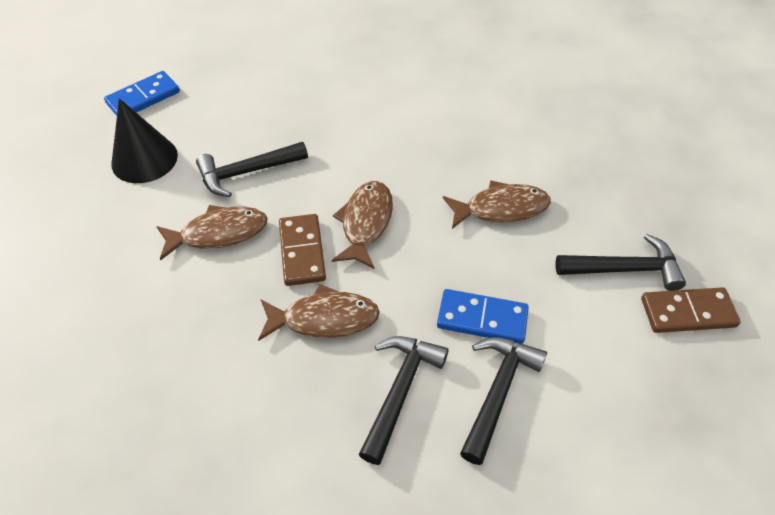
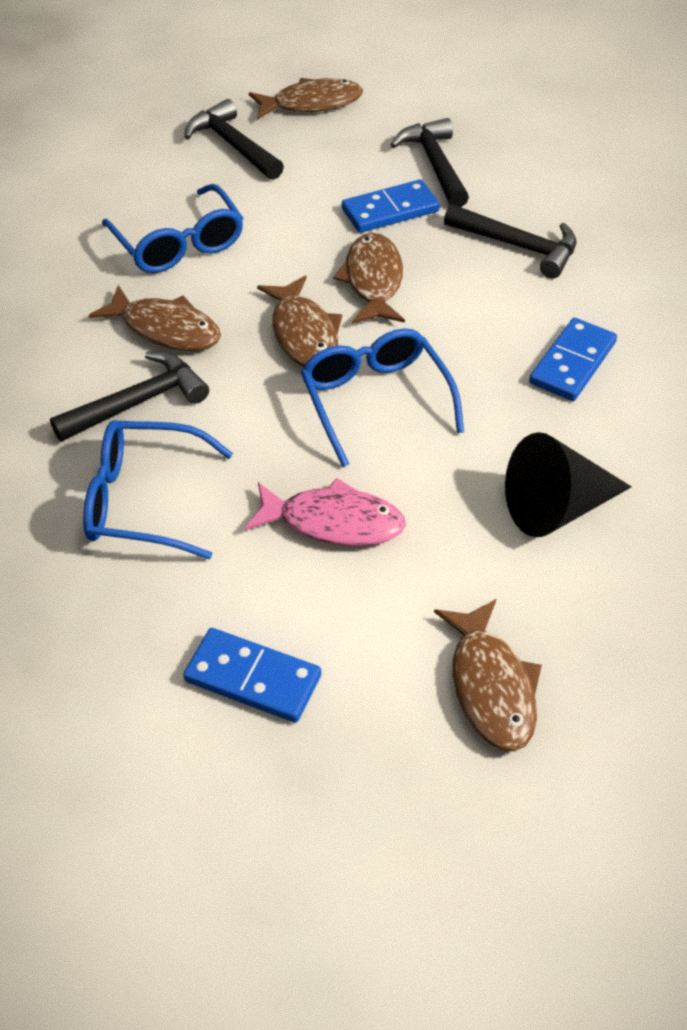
blue domino: [104,71,180,116] [437,289,529,344] = 2 -> [183,628,321,723] [342,180,440,233] [529,318,617,401] = 3
blue glasses: none = 0 -> [83,420,233,559] [102,184,243,273] [301,328,464,467] = 3
brown domino: [279,214,326,286] [641,287,741,333] = 2 -> none = 0
brown fish: [156,205,268,261] [258,284,380,341] [332,181,393,269] [443,180,551,229] = 4 -> [88,285,221,351] [249,78,363,119] [257,275,342,367] [333,233,405,324] [434,599,542,751] = 5
pink fish: none = 0 -> [244,478,406,546] = 1

